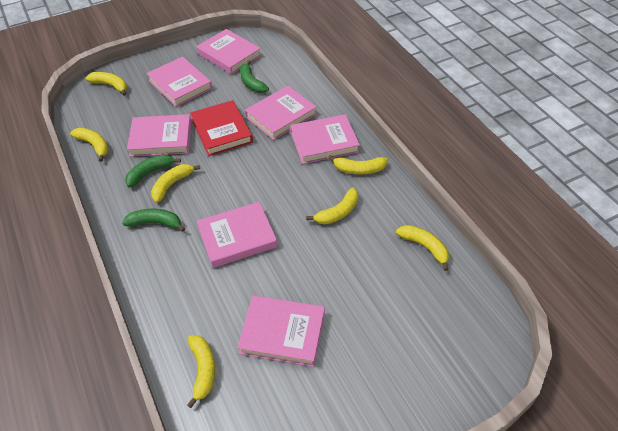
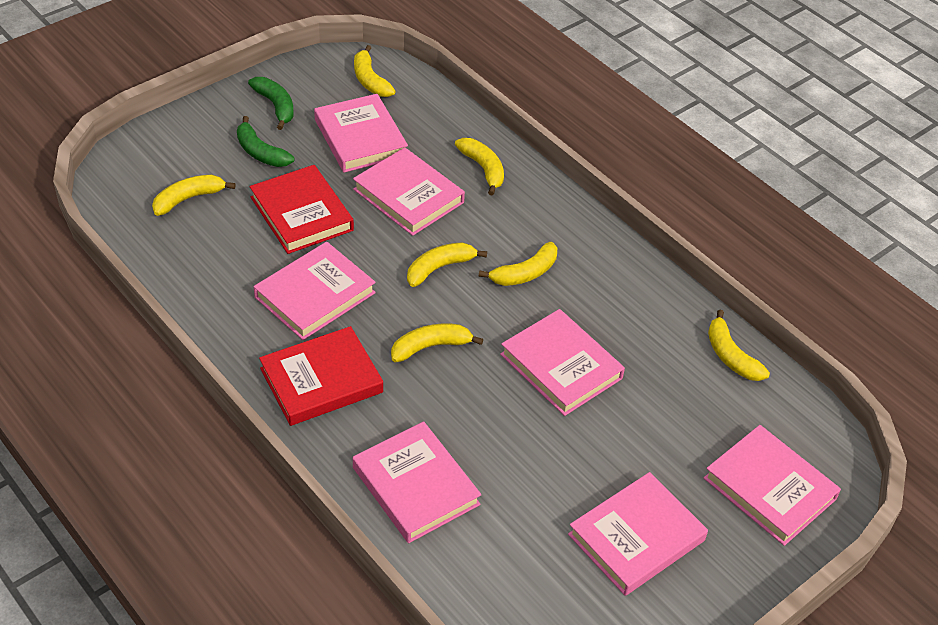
green banana: [122,209,185,232] [125,155,181,187] [240,60,269,93] = 3 -> [237,116,294,167] [248,77,294,130] = 2
red book: [190,100,253,156] = 1 -> [250,165,354,254] [259,326,383,426] = 2

